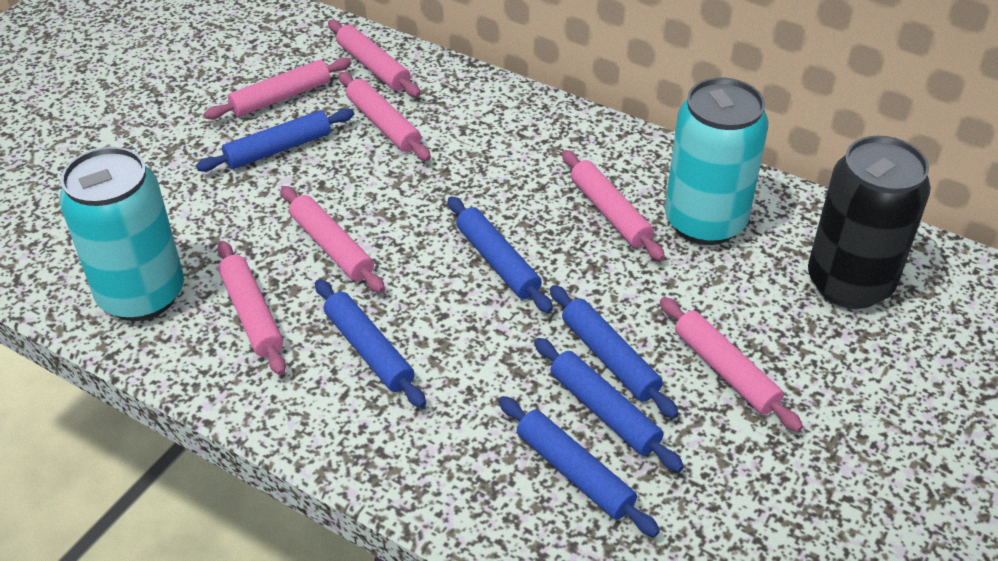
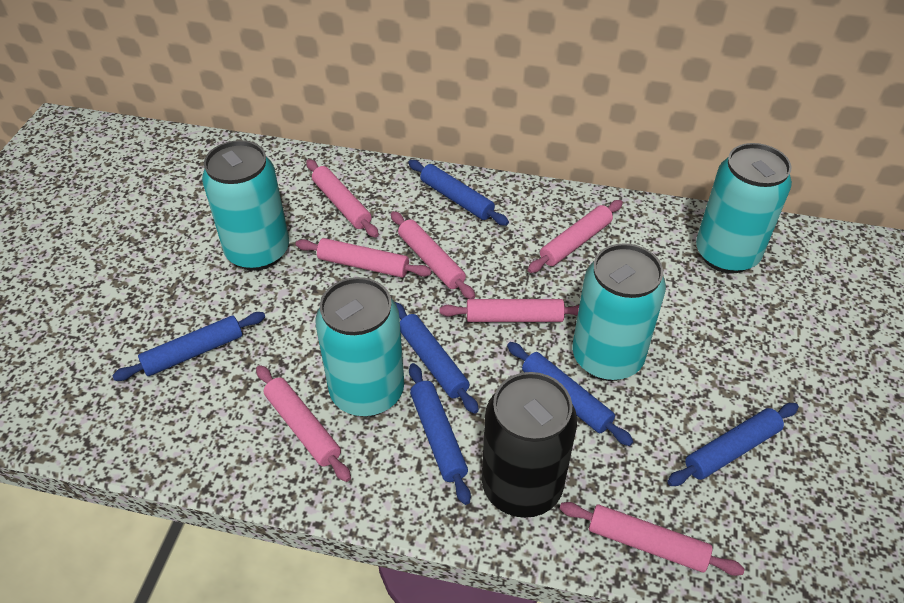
turquoise can: [59,147,184,321] [665,78,769,245] = 2 -> [202,140,289,271] [315,277,404,417] [572,243,666,381] [696,143,792,274] = 4

